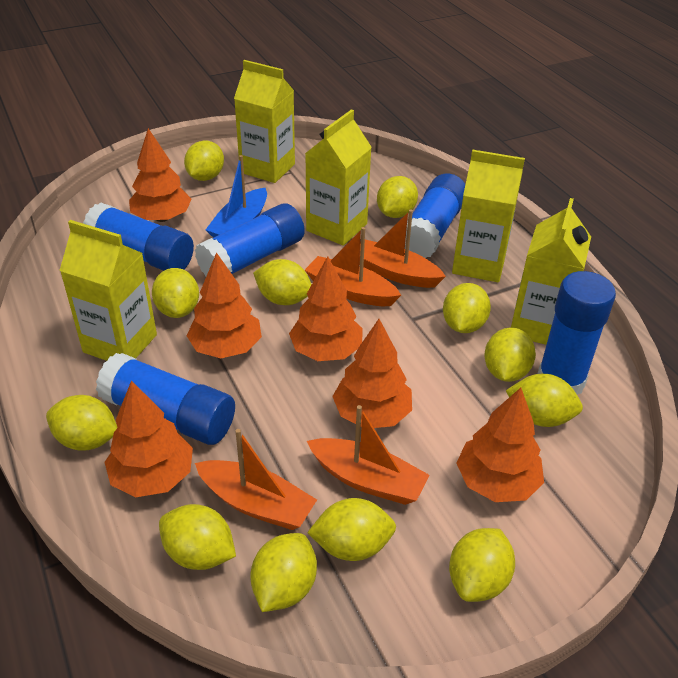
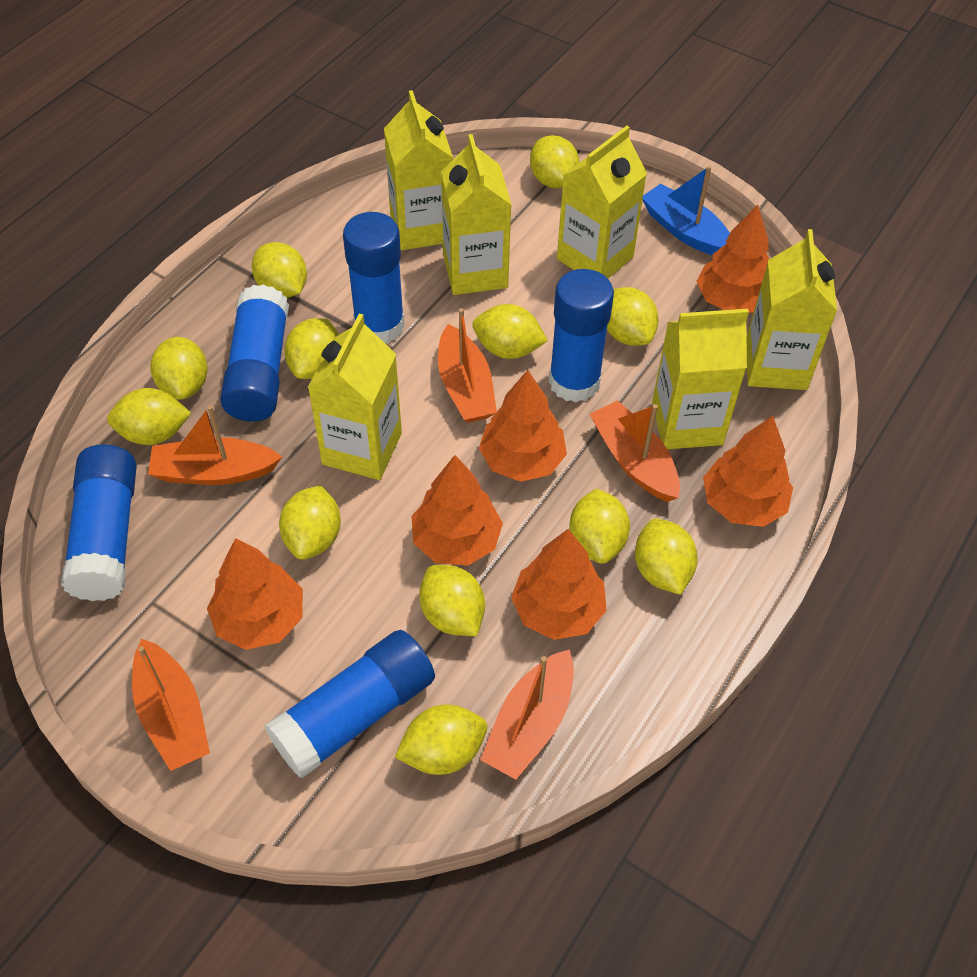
orange boat: [195,429,317,530] [305,227,401,306] [307,405,430,505] [359,209,446,288] = 4 -> [132,639,210,771] [148,405,282,485] [438,308,497,423] [480,649,574,780] [590,400,680,502] = 5
yellow carton: [59,220,157,361] [234,60,295,183] [305,109,372,246] [452,150,525,282] [511,198,591,345] = 5 -> [308,313,402,480] [384,90,453,250] [441,134,511,295] [557,126,647,278] [652,309,749,449] [747,229,837,390] = 6

